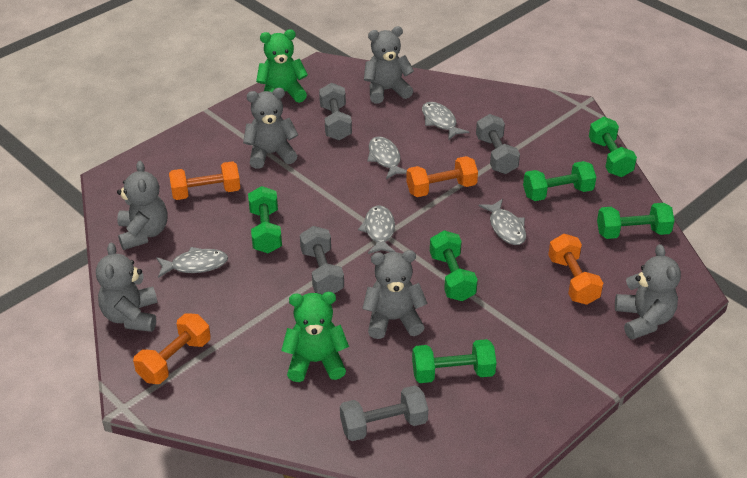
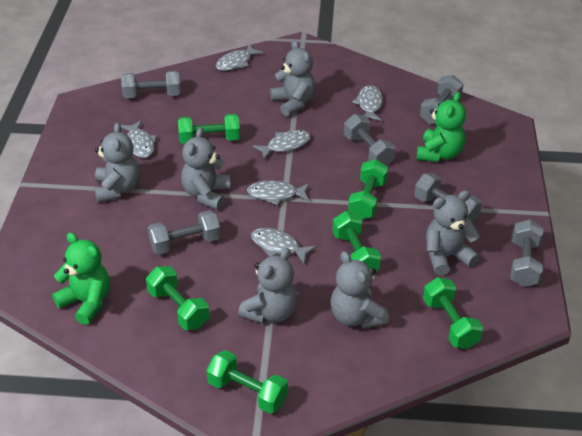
grey dumbbell: [300,226,344,294] [319,83,352,140] [340,385,428,441] [476,114,520,174] = 4 -> [121,71,181,98] [148,210,221,255] [344,114,395,166] [414,173,482,223] [420,75,463,124] [510,220,543,287] = 6
grey fish: [156,247,228,278] [358,205,395,254] [367,137,407,179] [422,102,469,140] [479,199,526,245] = 5 -> [121,120,157,158] [216,44,264,71] [247,180,310,205] [251,228,316,263] [253,130,311,159] [352,85,383,121] = 6
orange dumbbell: [133,313,210,384] [169,161,240,200] [406,156,478,197] [548,234,603,305] = 4 -> none = 0

